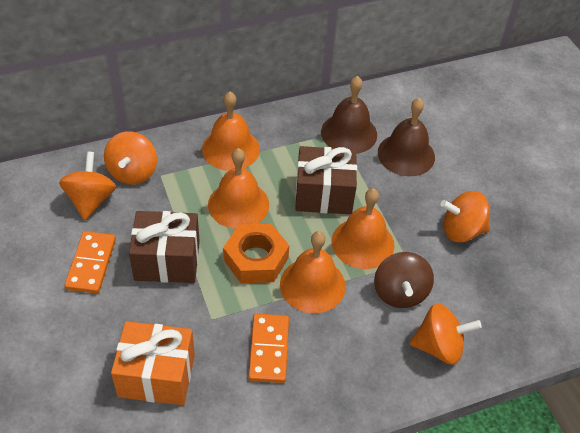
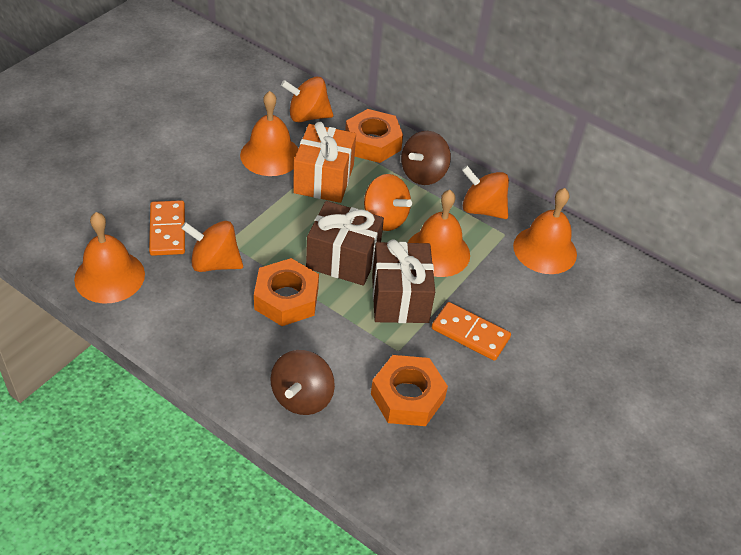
brown bell: [321,76,377,154] [378,98,435,176] = 2 -> none = 0
brown spinning top: [374,252,434,308] = 1 -> [270,350,335,415] [401,131,451,185] = 2
orange nut: [223,223,289,283] = 1 -> [254,258,319,326] [345,109,403,163] [371,355,448,426] = 3

